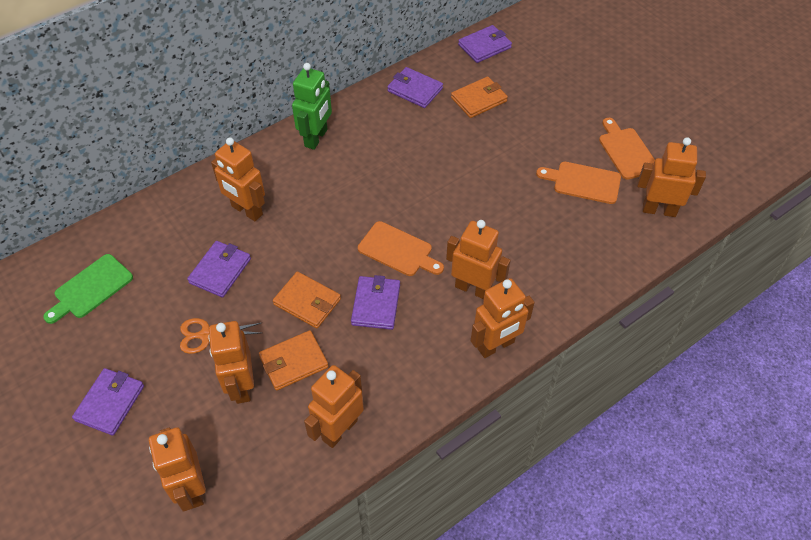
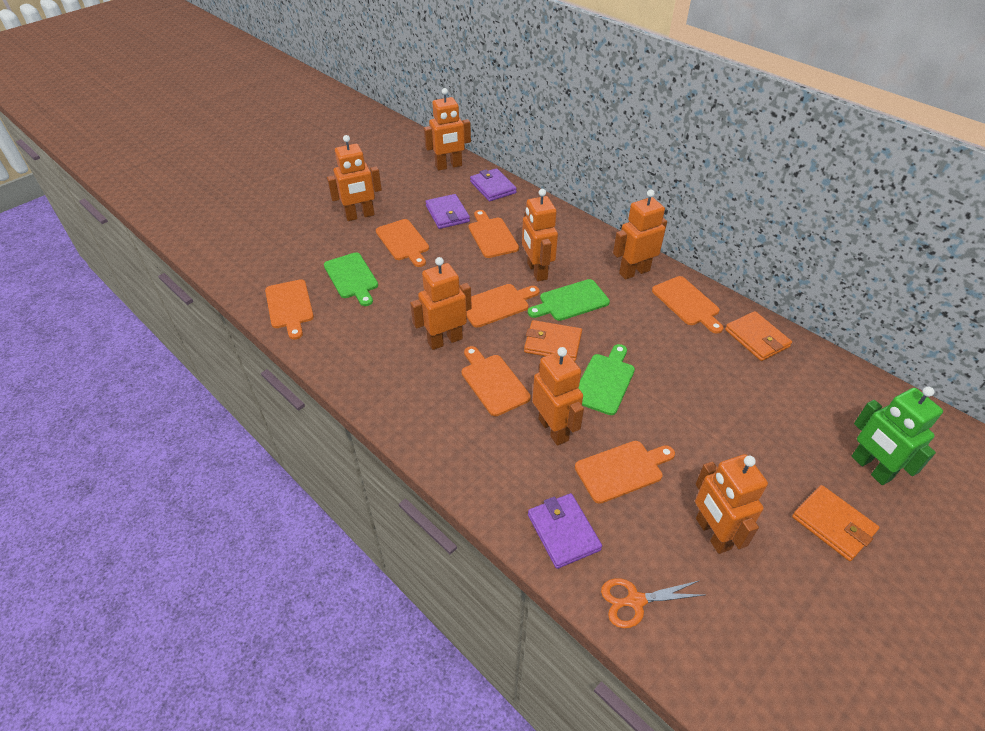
green cutting board: [44,254,133,324] = 1 -> [324,252,378,306] [528,279,610,321] [578,344,635,415] = 3
orange cutting board: [358,221,444,276] [536,162,621,204] [599,118,655,180] = 3 -> [265,279,314,340] [376,219,429,267] [462,346,531,416] [466,284,540,328] [469,210,519,258] [575,441,675,504] [652,276,723,334] = 7
purple wallet: [72,368,144,435] [187,241,251,297] [351,275,400,330] [387,67,443,108] [458,25,512,63] = 5 -> [425,194,470,229] [470,168,517,201] [528,493,602,569] = 3

